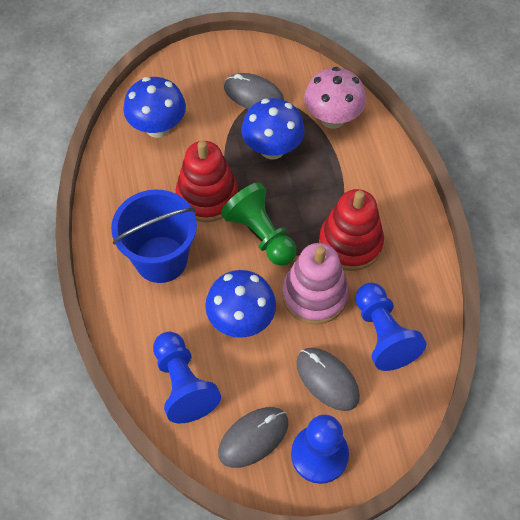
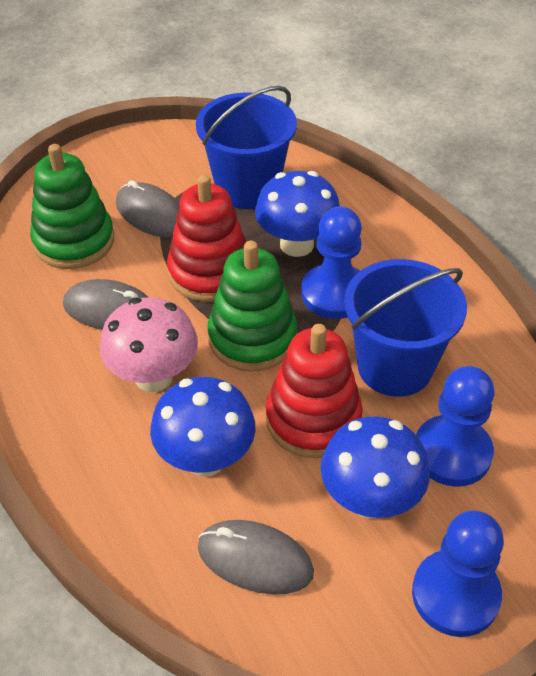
blue bucket: [111,189,197,283] = 1 -> [196,86,297,209] [344,259,467,397] = 2
green pawn: [221,182,297,266] = 1 -> none = 0
green stacking toy: none = 0 -> [30,144,114,269] [207,241,297,372] = 2
pink stacking toy: [282,243,349,325] = 1 -> none = 0

